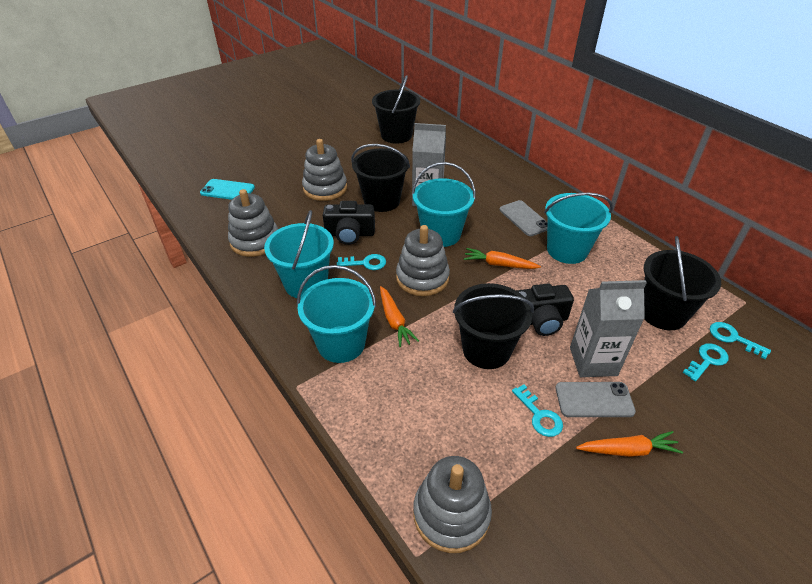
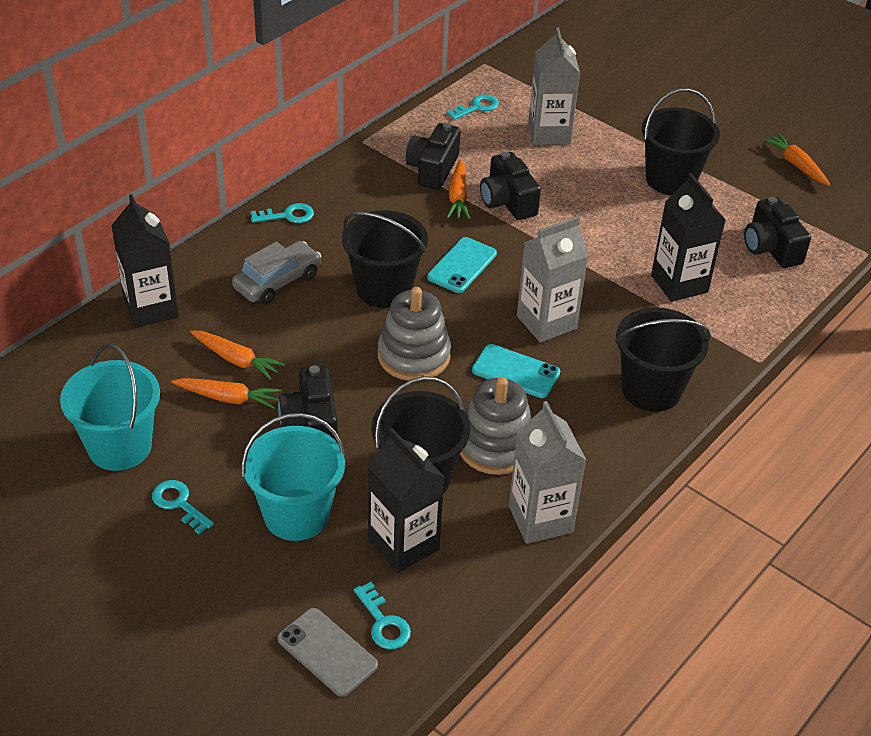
black camera: [323,201,375,245] [516,283,574,336] = 2 -> [278,365,338,443] [406,123,460,189] [480,152,541,220] [744,197,811,268] = 4
black carton: none = 0 -> [111,194,179,328] [368,428,444,573] [651,173,726,302] = 3
grey car: none = 0 -> [232,241,322,305] = 1
grey carton: [412,123,446,206] [570,280,647,377] = 2 -> [509,401,586,544] [517,216,589,343] [528,27,580,145] = 3
grey phone: [499,200,547,236] [555,382,636,417] = 2 -> [277,608,378,697] = 1
grey stacking toy: [228,189,278,257] [302,139,347,201] [396,225,450,296] [413,456,492,553] = 4 -> [378,287,451,381] [460,377,532,475] = 2
orange carrot: [380,286,419,347] [464,248,541,269] [576,431,683,457] = 3 -> [171,378,282,409] [190,330,285,380] [447,159,470,219] [762,133,831,186] = 4
turquoise bucket: [264,210,334,298] [297,265,376,363] [412,162,476,247] [544,193,613,264] = 4 -> [60,344,160,471] [241,413,345,541] = 2
turquoise phone: [200,179,255,200] = 1 -> [427,237,497,293] [472,344,560,398] = 2

